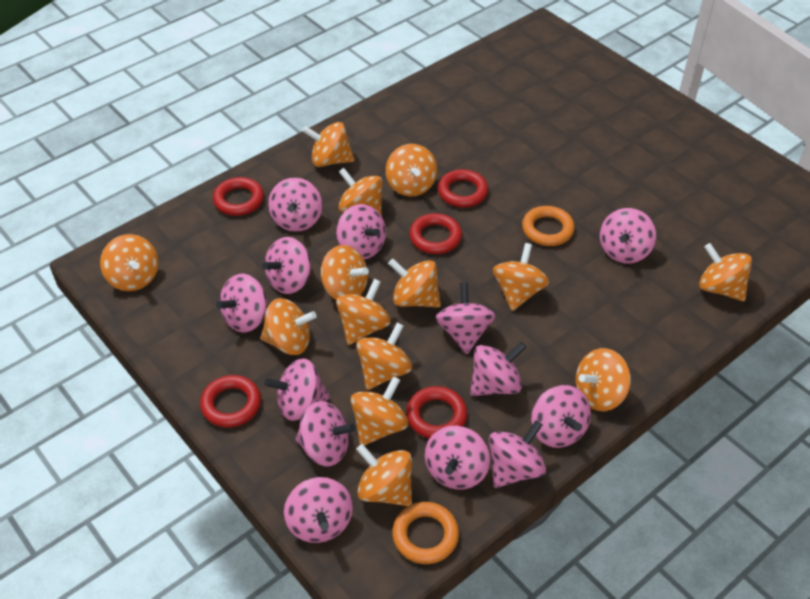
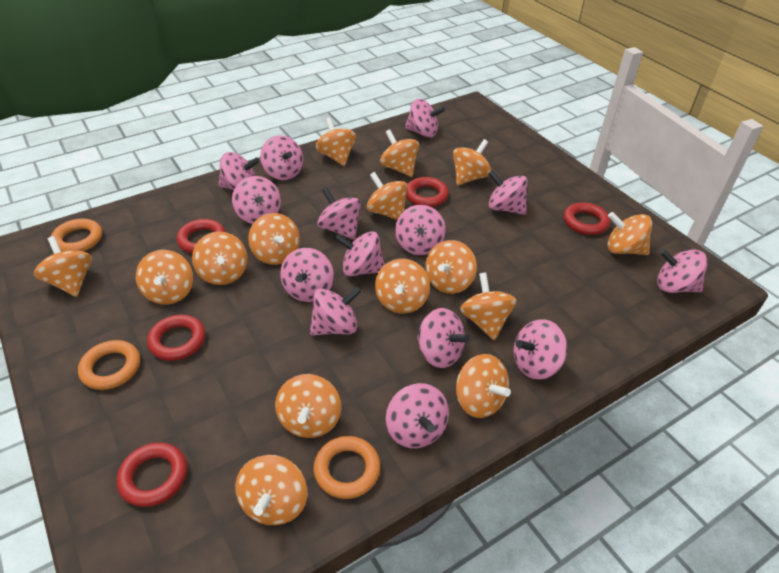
orange ring: [392,502,459,564] [522,206,575,246] = 2 -> [51,219,102,252] [78,340,140,390] [313,436,380,499] = 3
orange spinning top: [100,234,159,291] [260,298,317,355] [302,122,354,167] [321,245,369,300] [336,279,391,345] [339,168,383,216] [350,376,409,446] [356,323,412,390] [356,444,412,506] [386,144,437,197] [388,259,441,307] [493,243,549,311] [576,348,631,411] [699,243,752,301] = 14 -> [34,236,92,297] [136,250,193,305] [192,232,248,285] [235,455,307,525] [248,213,300,265] [275,374,341,438] [315,118,356,166] [367,172,408,220] [375,259,430,314] [380,129,419,177] [425,240,477,294] [453,139,491,185] [456,354,511,418] [460,272,517,340] [607,212,652,255] = 15
pink spinning top: [216,274,268,333] [262,237,311,294] [264,358,330,421] [268,177,322,232] [284,477,353,543] [295,401,355,467] [336,204,386,259] [425,426,490,490] [436,282,495,354] [470,342,526,396] [489,420,546,488] [531,385,591,448] [600,208,656,263] = 13 -> [219,152,260,190] [232,176,281,224] [260,135,303,180] [280,248,334,302] [310,286,362,336] [318,187,361,239] [335,231,385,276] [386,383,449,448] [395,205,446,255] [405,99,445,138] [417,308,470,368] [488,170,527,215] [513,319,567,380] [657,249,708,293] = 14

